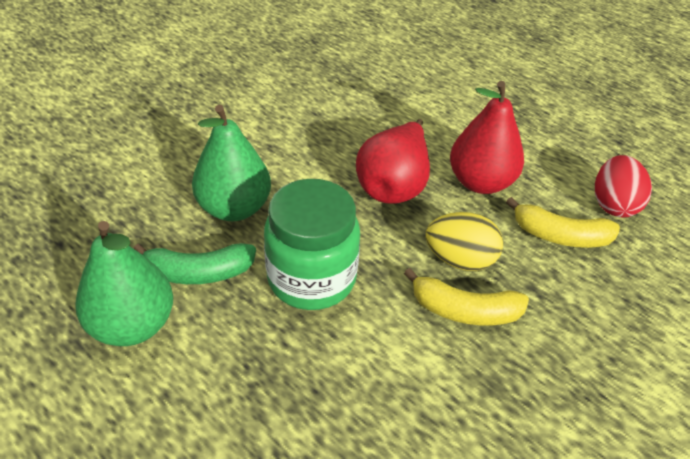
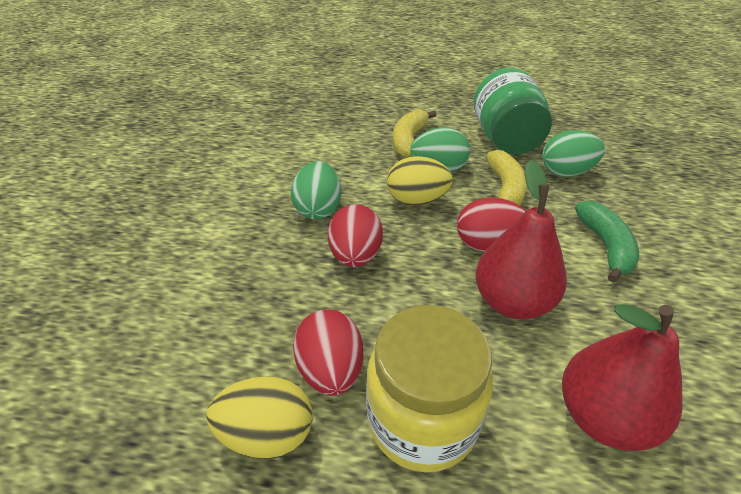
green egg: none = 0 -> [291,161,341,219] [410,127,470,172] [542,130,605,177] = 3
green pear: [75,221,173,346] [192,105,271,221] = 2 -> none = 0
red egg: [595,155,652,218] = 1 -> [293,309,363,396] [328,204,383,267] [457,197,526,252] = 3
yellow egg: [425,212,503,271] = 1 -> [206,376,313,459] [387,156,453,206] = 2
yellow jar: none = 0 -> [366,305,493,473] = 1

